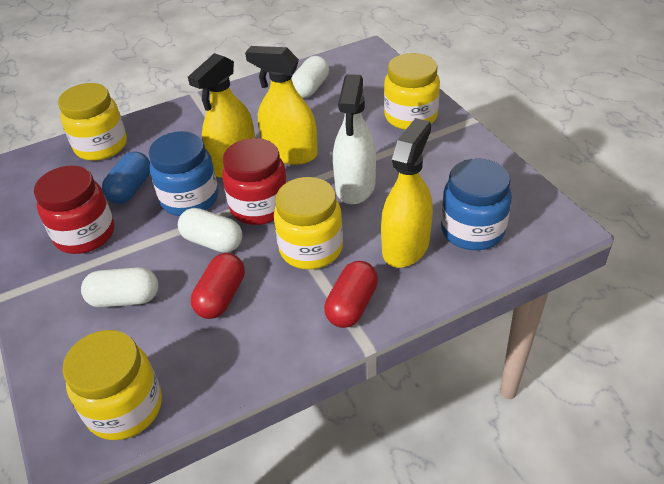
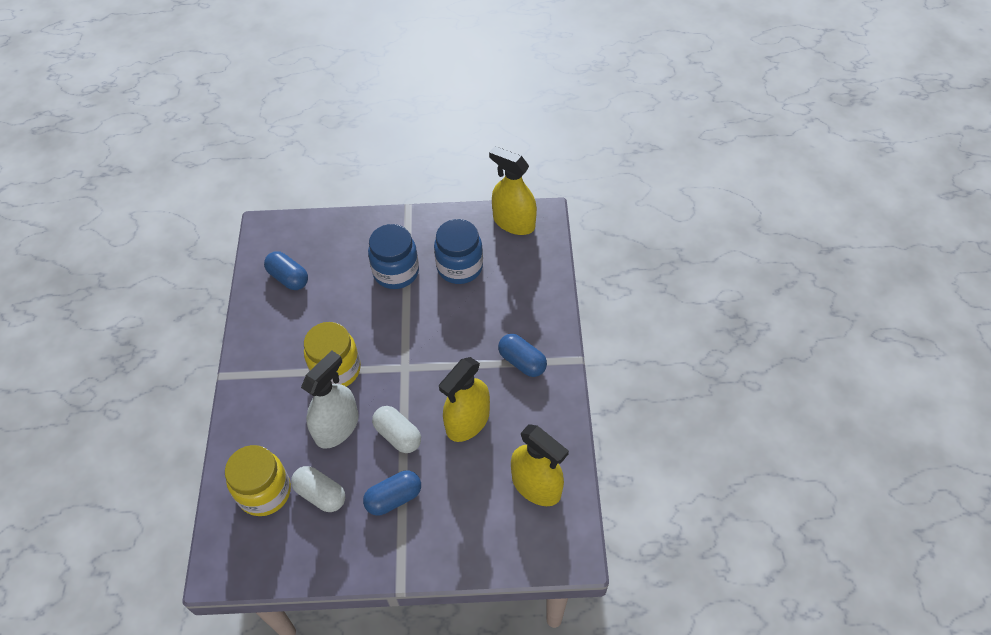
blue capsule: [102,152,150,204] = 1 -> [264,251,308,290] [363,471,421,516] [498,334,547,377] = 3
red capsule: [191,253,245,319] [324,261,378,328] = 2 -> none = 0
red jar: [34,165,114,254] [222,138,287,225] = 2 -> none = 0
white capsule: [81,267,159,308] [178,208,243,253] [291,56,329,98] = 3 -> [291,466,345,512] [372,406,421,453] = 2
yellow jar: [58,83,127,161] [62,330,162,440] [274,177,343,269] [384,53,440,130] = 4 -> [225,445,291,516] [304,322,361,387] = 2

